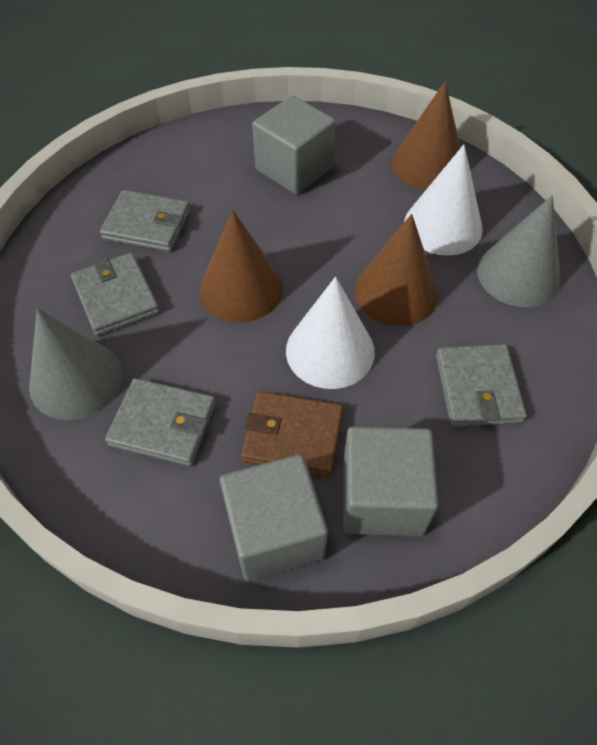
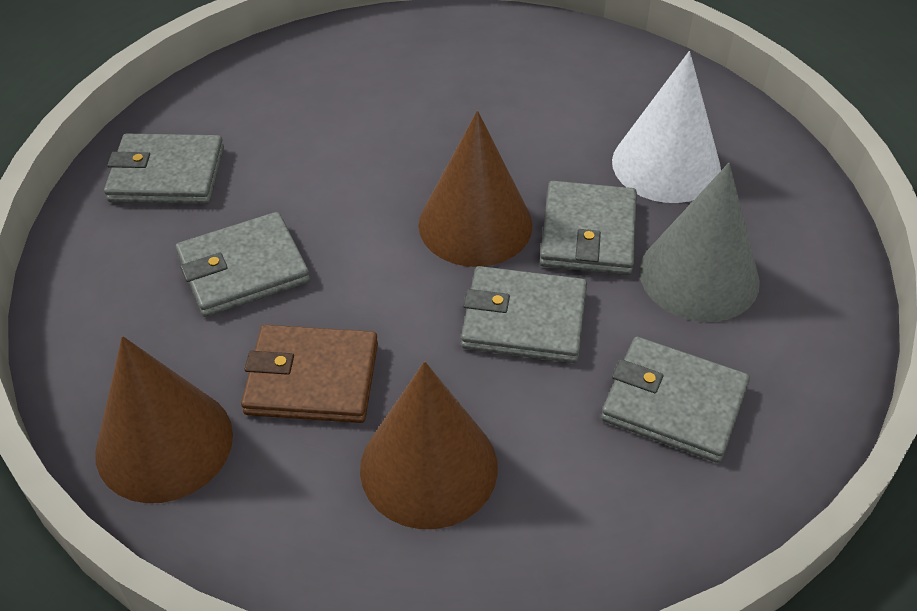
grey cone: [29,308,122,420] [477,195,561,307] = 2 -> [639,163,760,322] = 1
grey cube: [220,454,328,581] [252,95,336,194] [343,427,438,536] = 3 -> none = 0
grey wallet: [71,253,160,336] [100,190,190,252] [105,378,216,466] [436,344,527,427] = 4 -> [104,134,224,204] [176,212,310,317] [461,266,587,363] [540,181,637,275] [601,337,750,463] = 5
white cone: [286,277,375,389] [404,145,483,256] = 2 -> [612,51,721,203] = 1

